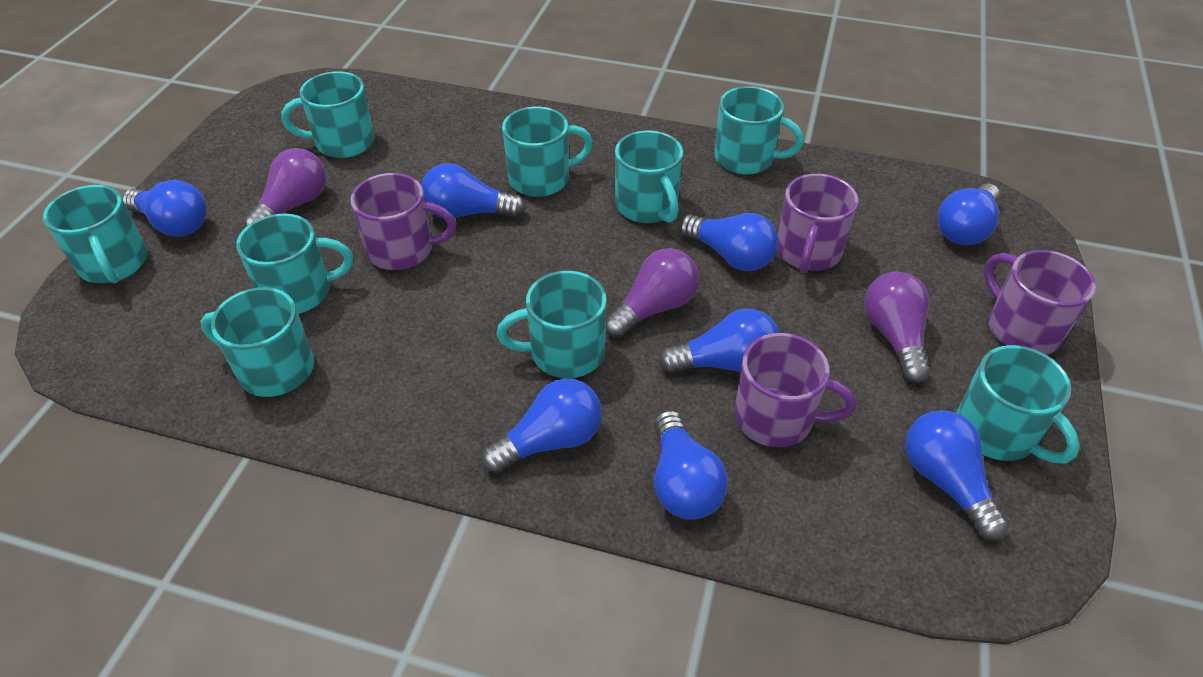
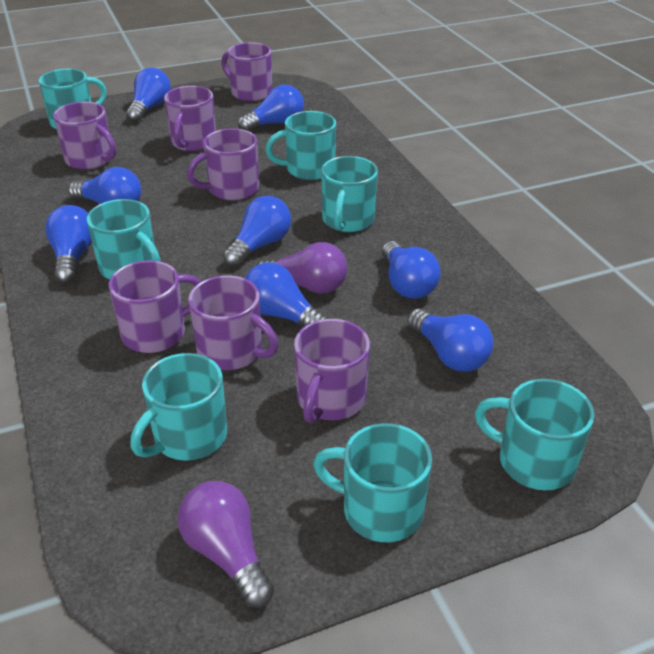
purple light bulb: [244,148,326,228] [606,248,699,338] [864,272,931,383] = 3 -> [177,481,274,608] [257,242,348,294] = 2
purple mug: [350,173,457,270] [734,333,856,447] [777,174,858,273] [984,250,1096,354] = 4 -> [53,102,116,170] [109,261,202,353] [164,86,216,151] [187,128,259,201] [188,275,279,370] [221,42,272,101] [294,319,370,423] = 7
turquoise mug: [43,185,148,283] [200,287,314,397] [236,213,353,314] [281,71,375,158] [497,271,607,378] [502,106,593,197] [615,130,683,223] [714,86,804,175] [956,345,1080,463] = 9 -> [39,69,107,129] [87,199,161,279] [130,353,227,461] [265,111,336,180] [313,423,432,542] [321,156,378,232] [475,379,594,490] = 7

